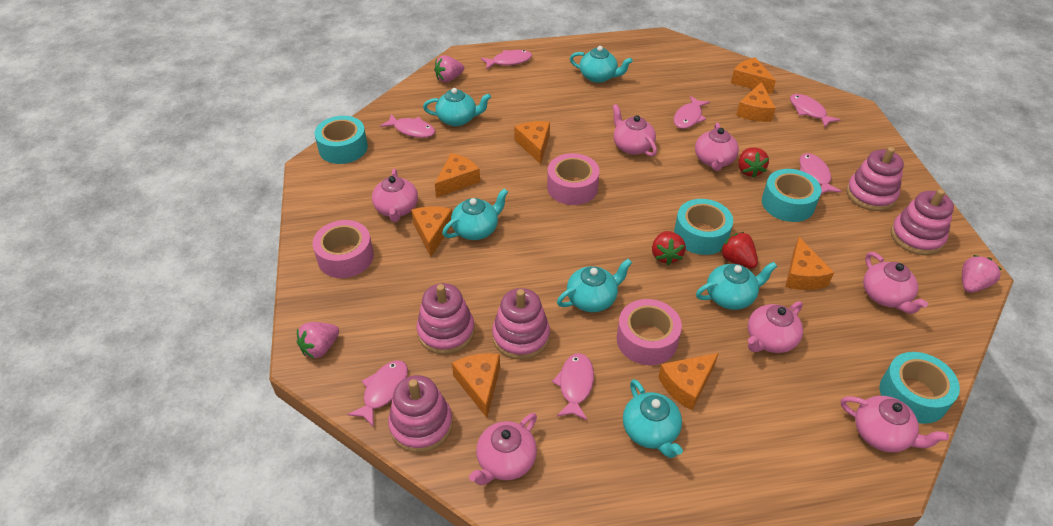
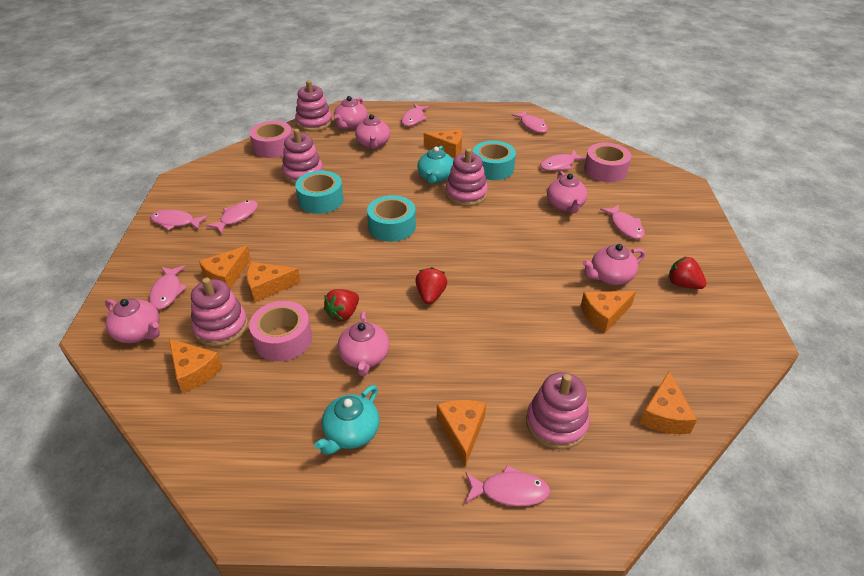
orange cheese: [411,206,452,256] [435,153,480,198] [452,353,500,418] [514,121,550,164] [658,353,719,410] [731,58,776,94] [736,82,776,122] [785,237,834,290] = 8 -> [169,339,223,393] [199,246,251,289] [247,262,301,302] [424,129,462,158] [437,400,486,467] [581,291,636,333] [640,371,697,434] = 7
pink fish: [347,360,408,426] [380,114,435,138] [481,50,532,70] [552,353,594,420] [673,96,710,129] [790,94,841,127] [800,153,842,194] = 7 -> [149,266,187,310] [150,209,208,230] [206,200,258,234] [401,104,430,126] [465,465,550,506] [512,111,548,133] [540,151,586,171] [600,204,645,239] = 8
pink strawberry: [297,322,339,358] [434,55,464,82] [962,255,1002,293] = 3 -> none = 0
pink teapot: [372,168,418,222] [469,413,537,485] [612,104,657,157] [695,123,739,171] [748,301,803,353] [841,396,949,452] [863,252,928,314] = 7 -> [105,298,160,343] [334,96,368,130] [338,311,389,376] [355,114,390,149] [547,171,587,213] [582,244,645,285] = 6
turquoise tape: [315,116,368,164] [674,199,733,255] [762,169,821,222] [880,352,960,424] = 4 -> [295,171,344,214] [367,195,416,242] [473,141,516,180] = 3
turquoise teapot: [423,88,491,126] [442,188,508,240] [557,259,632,312] [570,46,633,83] [623,379,683,458] [696,262,777,310] = 6 -> [315,385,380,455] [417,146,453,184] = 2

